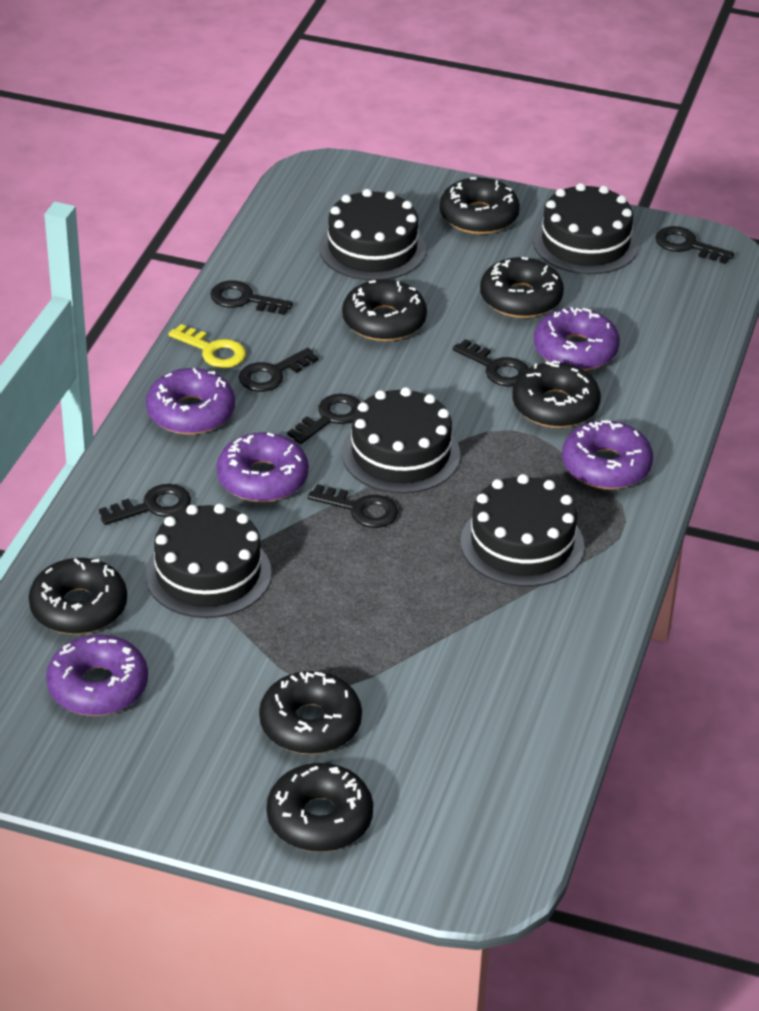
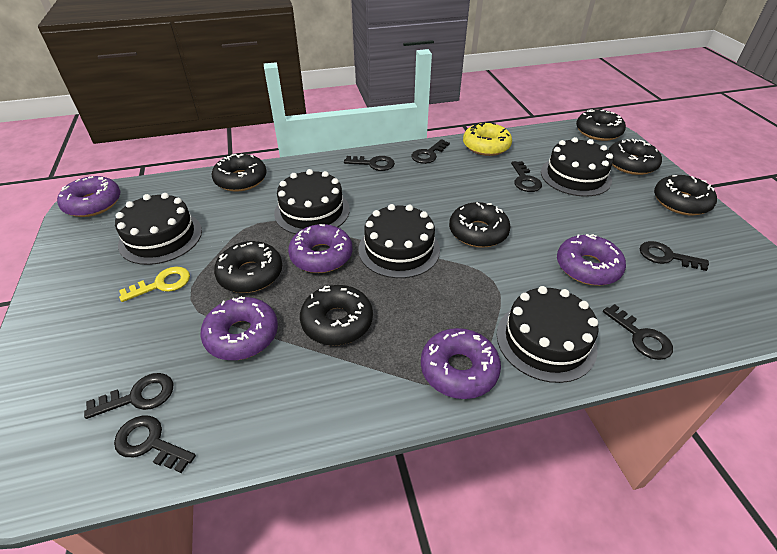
yellow donut: none = 0 -> [463,123,512,156] = 1

